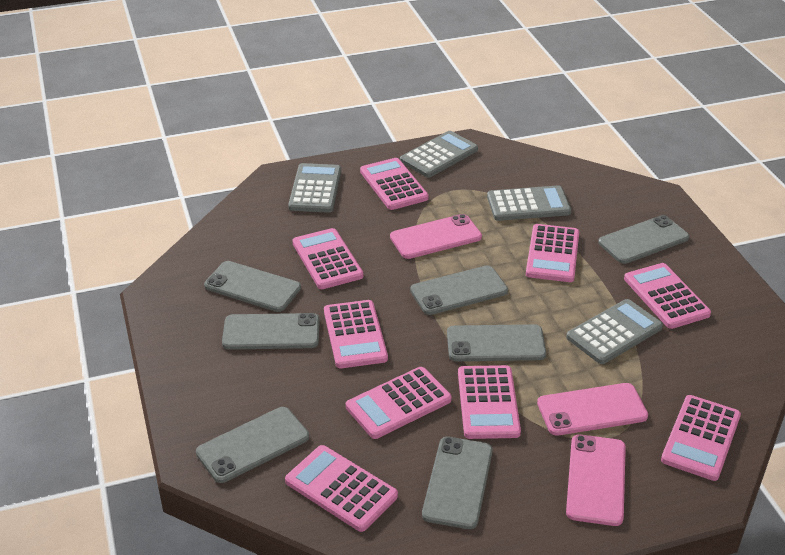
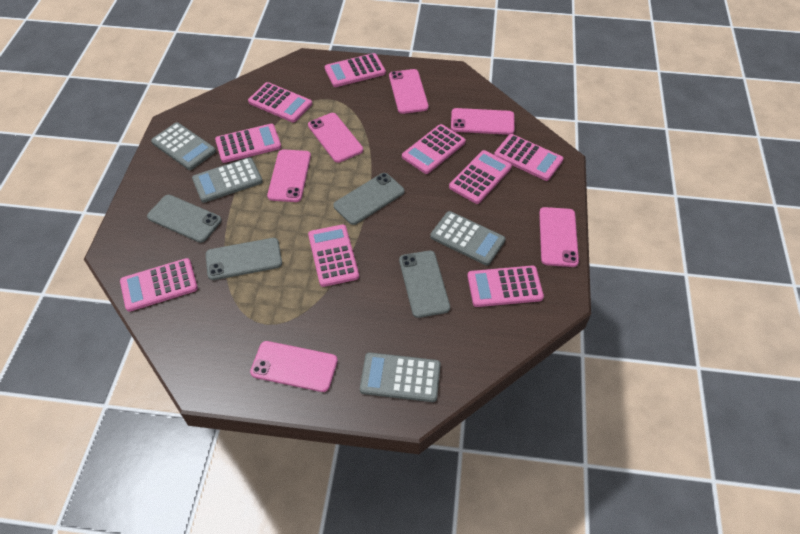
grey phone: [196,407,309,483] [204,261,301,312] [222,313,320,350] [410,265,508,315] [422,437,493,529] [447,324,546,361] [598,215,689,264] = 7 -> [147,195,222,243] [205,238,282,280] [333,173,404,225] [399,251,450,318] = 4
pink phone: [390,214,482,259] [537,383,648,436] [566,434,626,526] = 3 -> [250,341,338,392] [267,149,311,202] [308,113,363,163] [389,69,429,114] [451,108,515,135] [539,207,579,267] = 6

